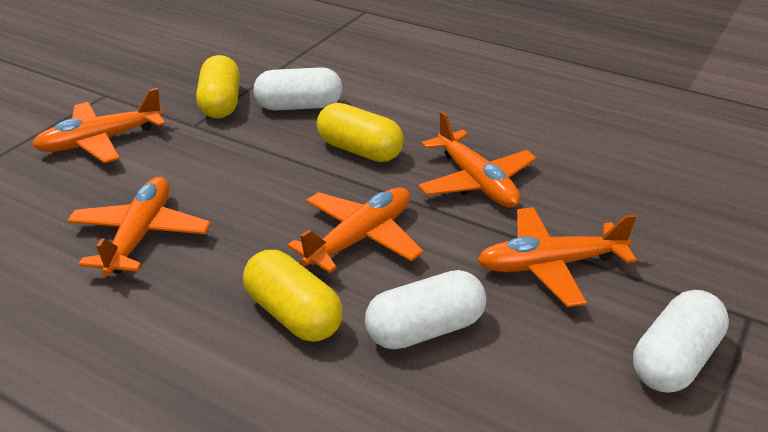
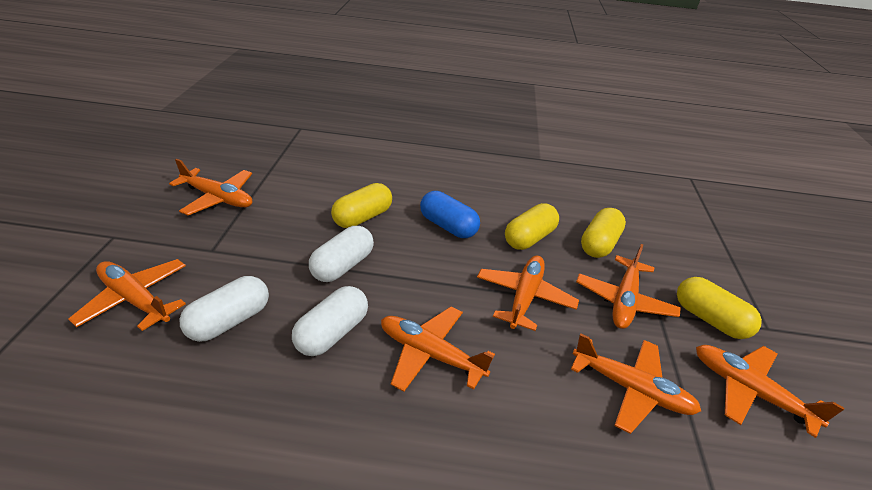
blue capsule: none = 0 -> [420,191,480,238] = 1
orange plane: [32,88,165,163] [67,177,211,276] [287,187,423,273] [418,111,537,208] [477,207,637,307] = 5 -> [68,259,186,331] [169,159,252,215] [381,307,495,392] [477,255,579,331] [571,334,701,434] [576,244,681,329] [696,345,844,438] = 7
yellow capsule: [196,55,240,119] [243,250,343,342] [317,103,404,162] = 3 -> [331,183,392,228] [505,203,559,250] [581,208,626,258] [677,277,762,339] = 4

